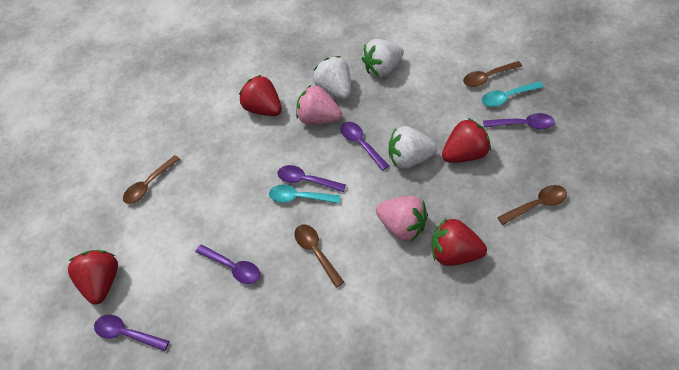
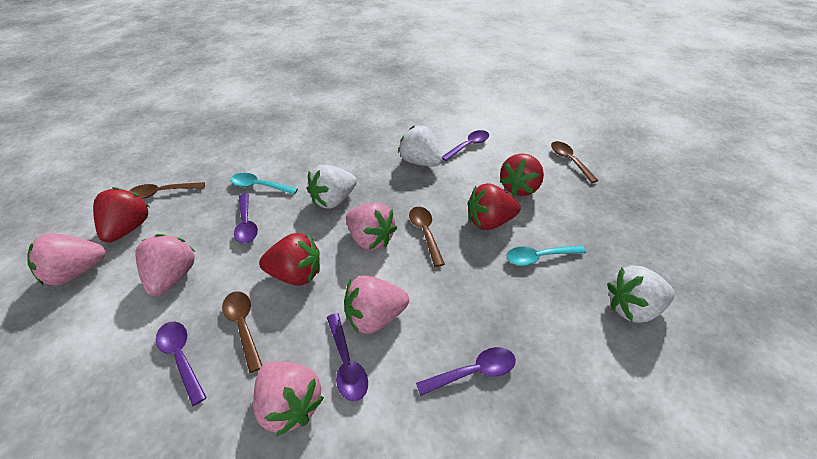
pink strawberry: [296,85,342,125] [376,196,428,241] = 2 -> [27,233,106,285] [135,234,195,297] [253,362,324,437] [344,275,409,334] [346,202,397,250] = 5

